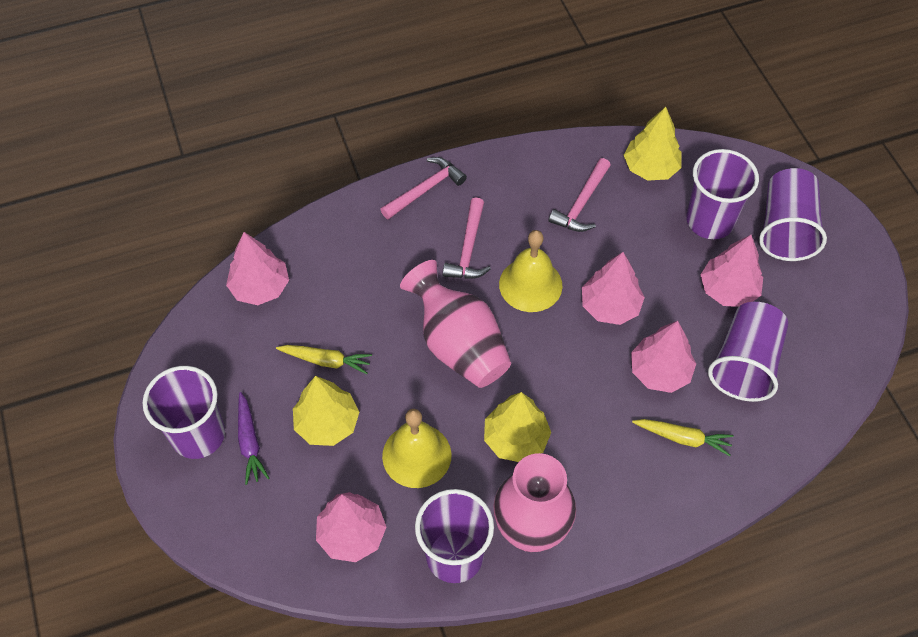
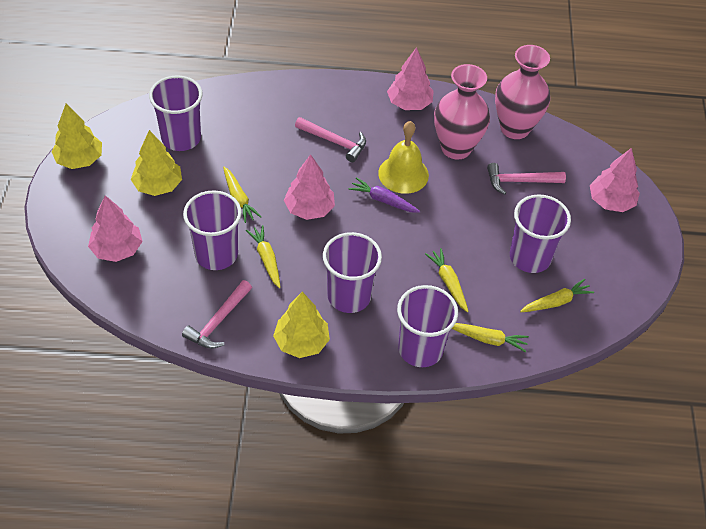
pink tree: [226,232,289,305] [316,492,386,562] [582,252,645,325] [631,321,696,393] [701,235,763,307] = 5 -> [88,195,143,262] [284,154,335,220] [387,47,434,110] [590,148,640,212] = 4
yellow bell: [382,409,452,488] [499,230,563,312] = 2 -> [378,121,429,194] = 1
yellow carrot: [276,345,372,374] [632,419,733,456] = 2 -> [223,167,261,223] [246,225,281,288] [425,248,469,312] [451,323,529,352] [520,279,594,312] = 5

